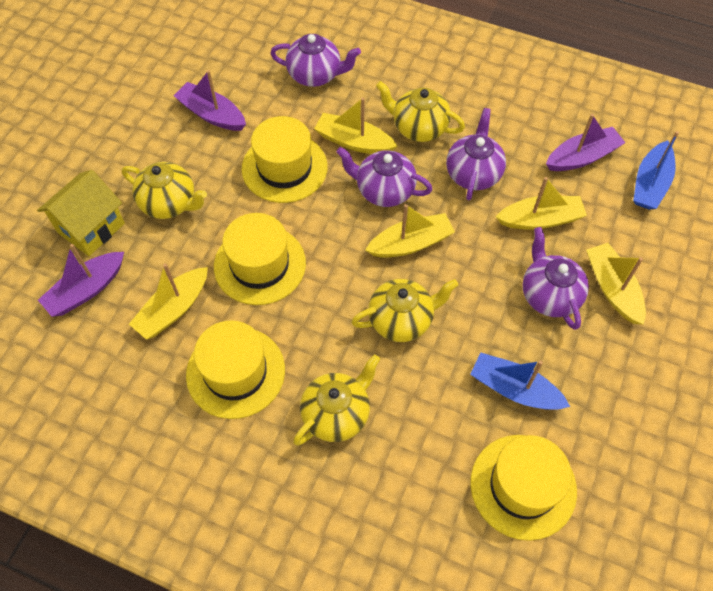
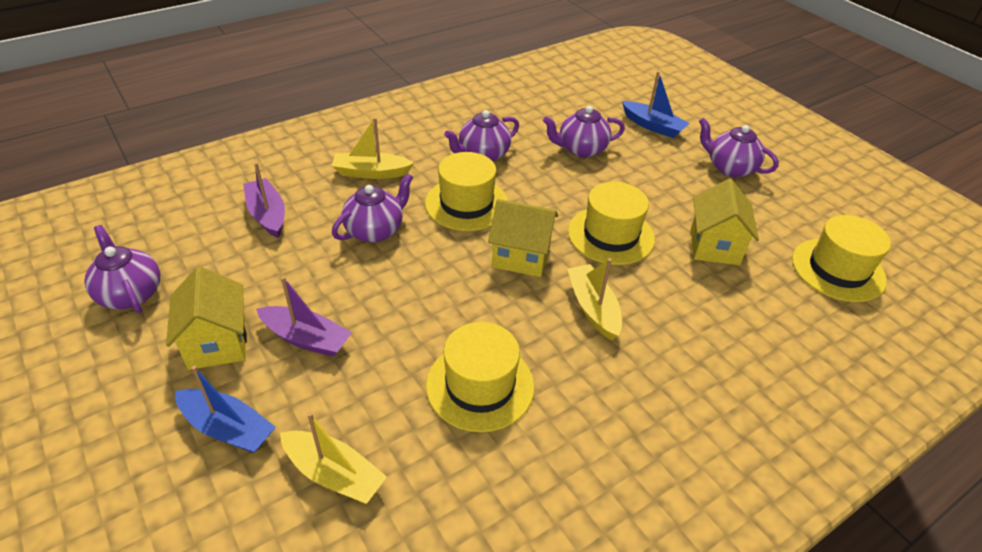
purple boat: [38,244,124,317] [173,70,246,131] [546,114,625,171] = 3 -> [243,162,285,238] [256,276,352,357] = 2
purple teapot: [270,34,361,87] [336,147,433,207] [446,108,506,200] [522,227,589,330] = 4 -> [84,225,160,313] [332,173,413,243] [444,110,519,161] [543,106,625,158] [699,118,779,178] = 5
yellow boat: [129,264,208,340] [314,97,397,154] [365,204,455,258] [496,177,587,230] [586,243,646,324] = 5 -> [280,412,387,504] [332,117,414,179] [567,258,622,340] = 3
yellow house: [37,170,125,256] = 1 -> [166,266,247,370] [488,199,558,277] [691,178,759,265] = 3
yellow teapot: [122,162,207,219] [293,355,380,446] [351,279,458,342] [376,81,465,142] = 4 -> none = 0

